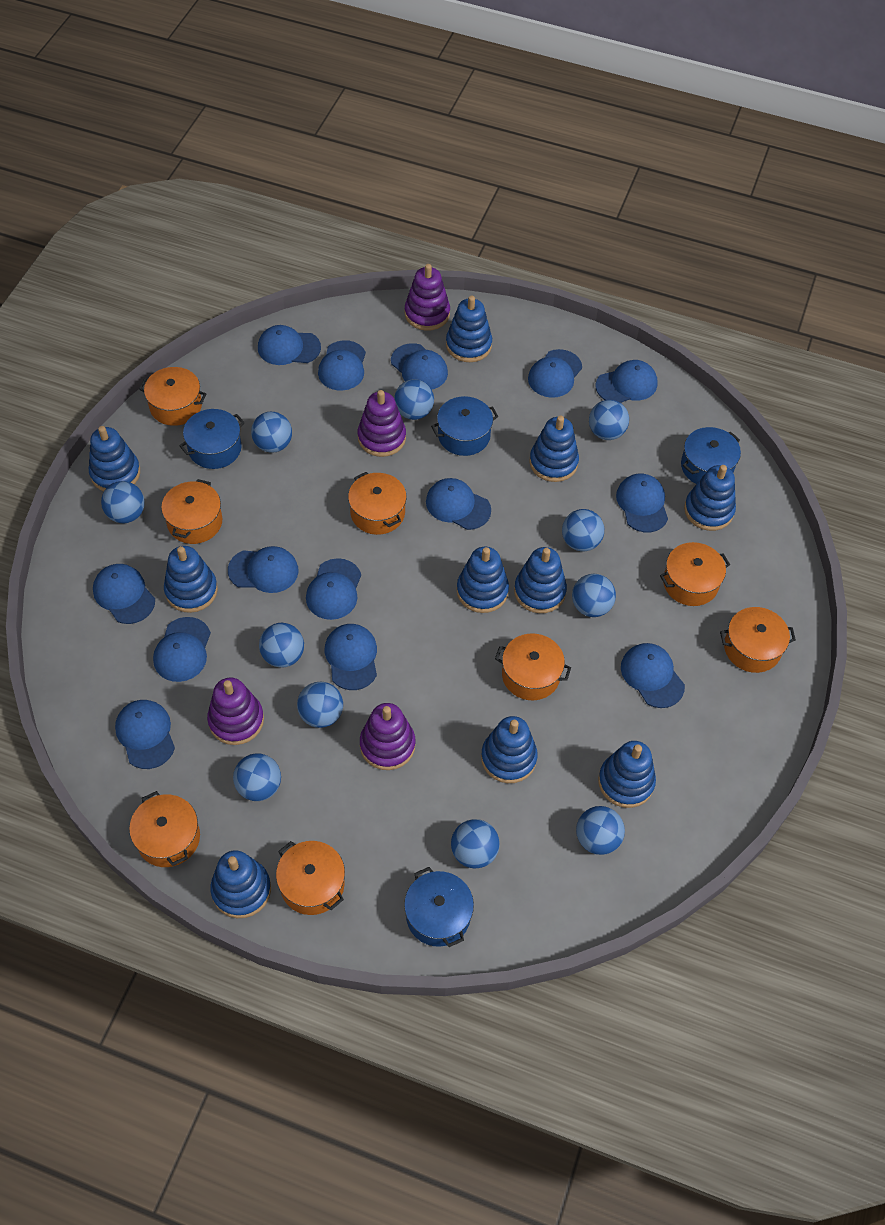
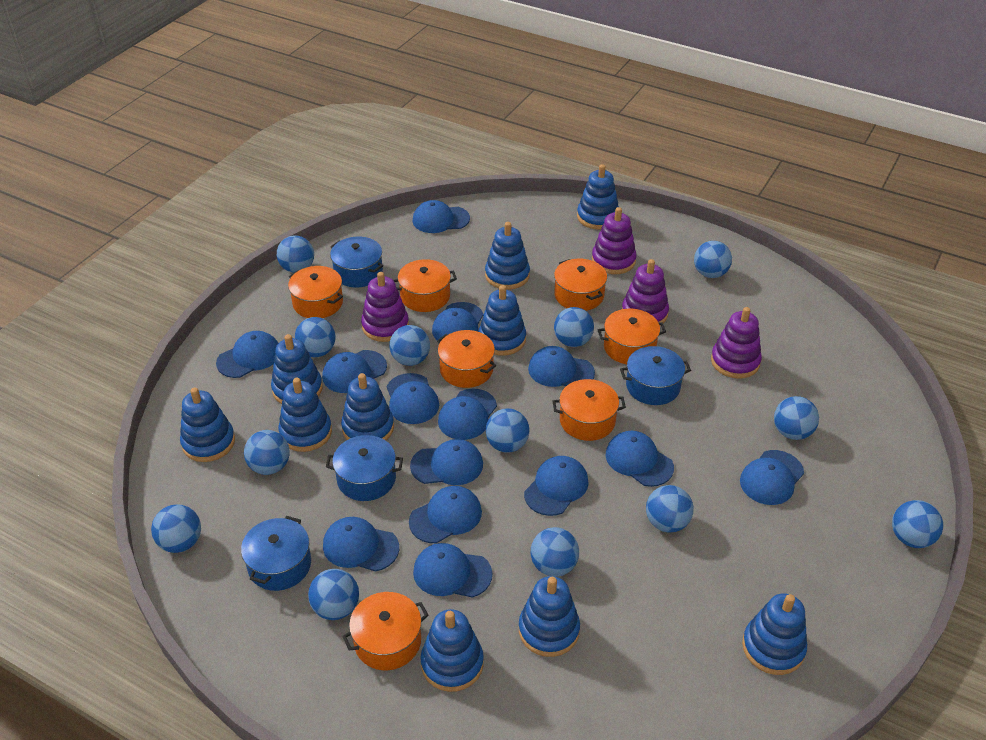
blue ball: [101,481,145,523] [233,753,281,801] [251,412,292,453] [259,623,304,668] [297,682,343,728] [394,379,434,420] [451,819,500,868] [562,509,604,551] [572,574,616,617] [576,806,625,855] [589,400,629,440] = 11 -> [151,504,201,553] [244,430,290,475] [277,235,314,273] [295,317,336,357] [308,569,359,620] [389,325,430,366] [486,408,530,453] [531,527,579,577] [554,307,594,347] [646,485,694,533] [694,241,732,278] [774,396,819,440] [892,500,943,548] = 13
orange pot: [129,791,200,867] [139,367,207,426] [161,479,222,544] [276,841,345,915] [348,472,407,535] [495,634,571,700] [660,542,730,606] [720,607,796,673] = 8 -> [288,266,343,318] [342,592,429,670] [393,259,457,312] [437,330,497,388] [553,379,626,441] [554,259,607,311] [598,309,666,364] = 7

